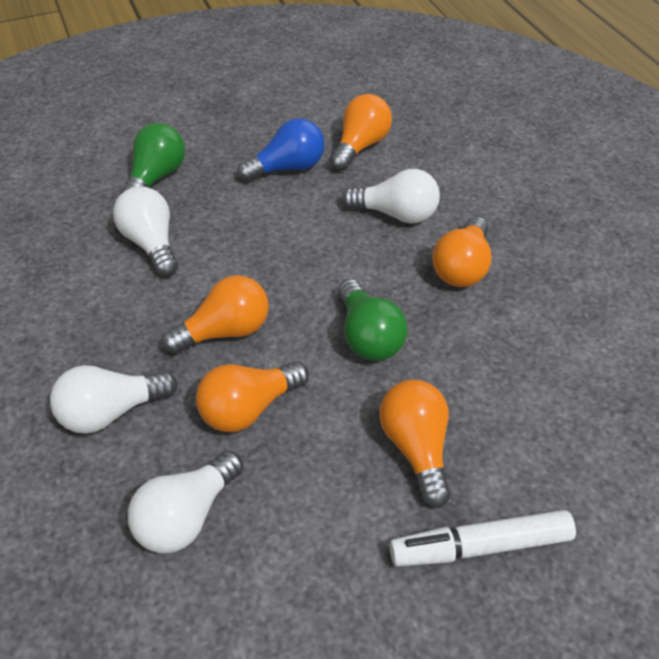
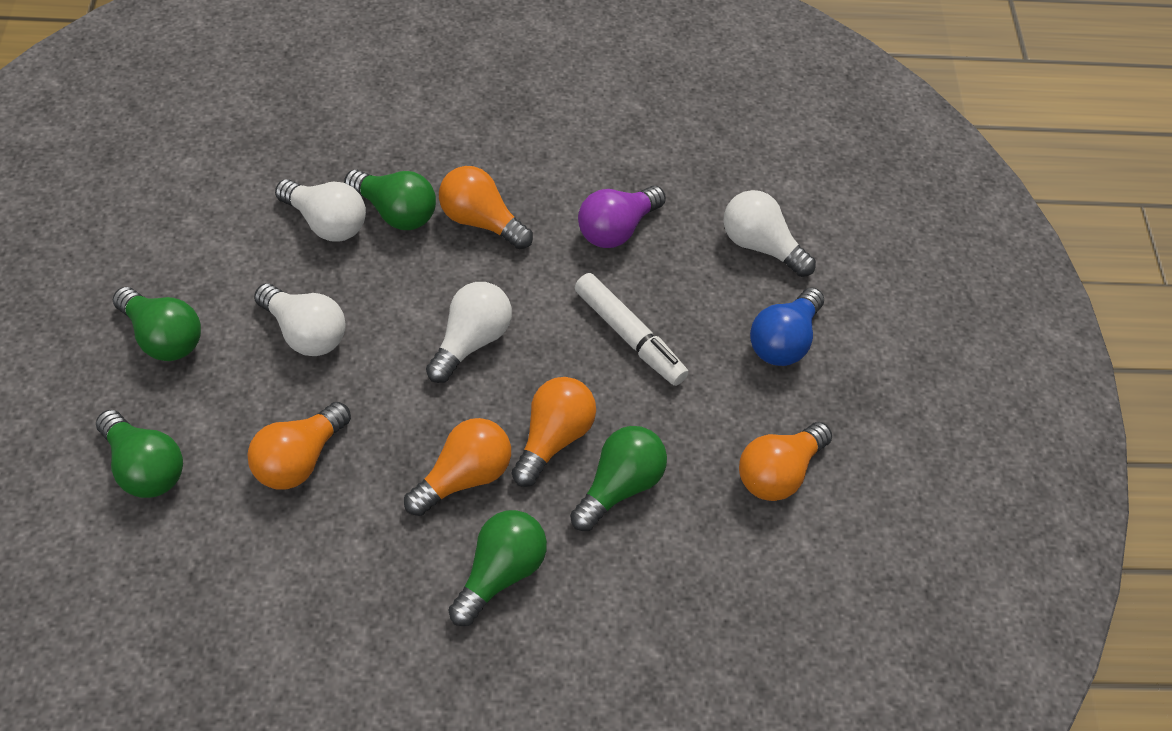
green light bulb: [120,123,185,195] [338,279,408,361] = 2 -> [96,410,183,498] [113,287,201,361] [344,170,436,230] [448,510,547,626] [570,426,667,531] = 5
purple light bulb: none = 0 -> [578,186,666,248] = 1

